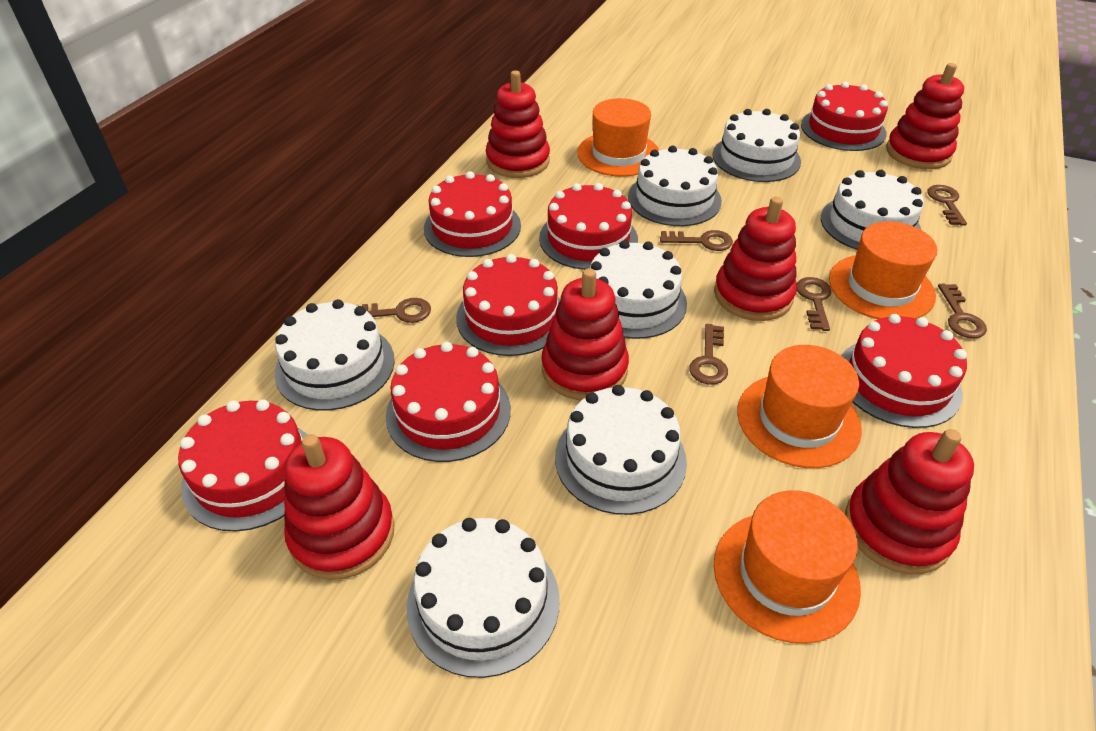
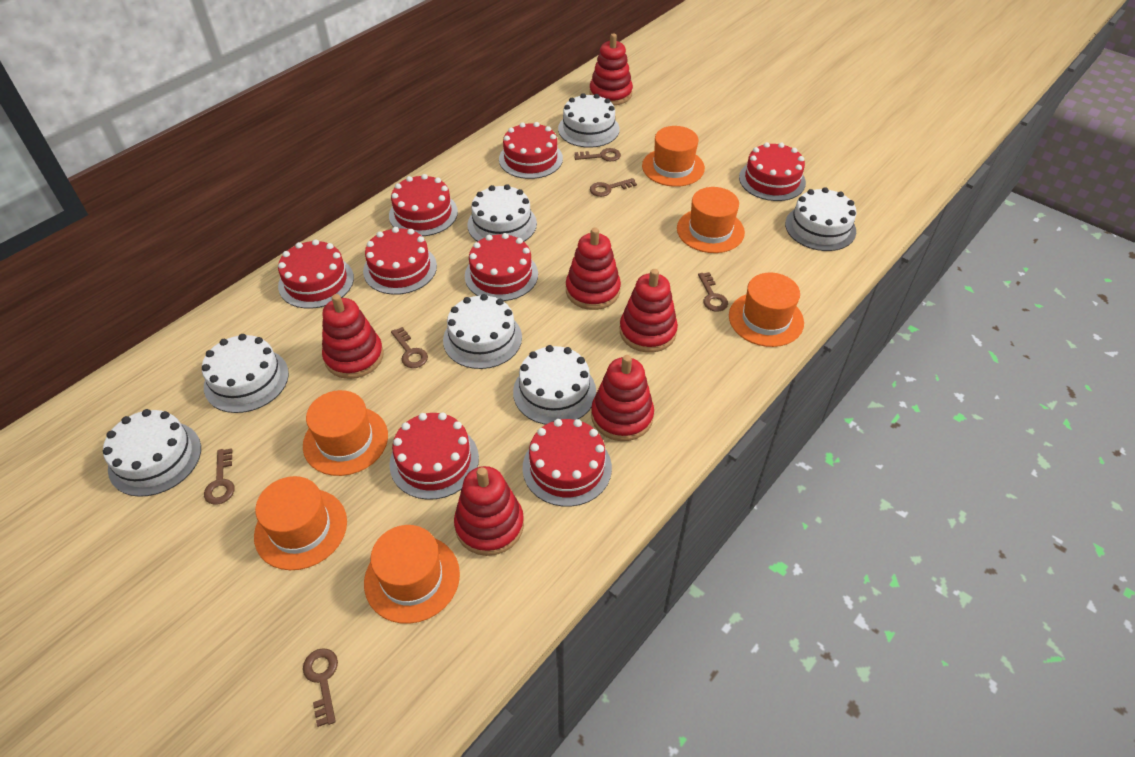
orange hat: [577,98,659,177] [714,490,861,644] [737,345,862,468] [829,221,937,319] = 4 -> [254,476,347,570] [303,390,388,476] [364,525,460,624] [642,126,705,187] [677,187,745,253] [729,273,804,347] = 6
red cake: [178,400,308,532] [386,342,511,462] [424,171,521,257] [456,254,561,356] [539,183,638,270] [801,82,888,151] [841,314,967,428] = 7 -> [278,239,354,309] [363,227,437,295] [389,174,458,236] [389,412,479,500] [465,233,538,301] [499,122,563,179] [522,419,612,507] [739,142,806,201] = 8

